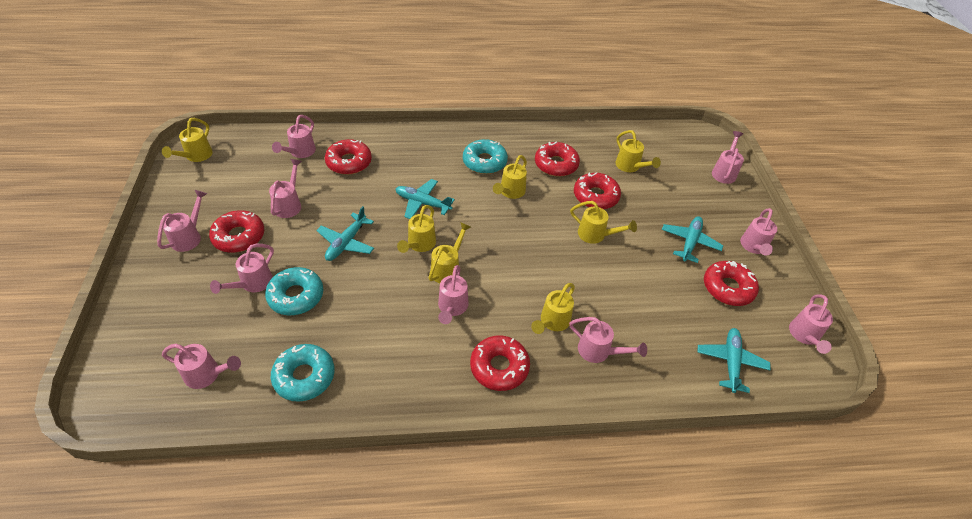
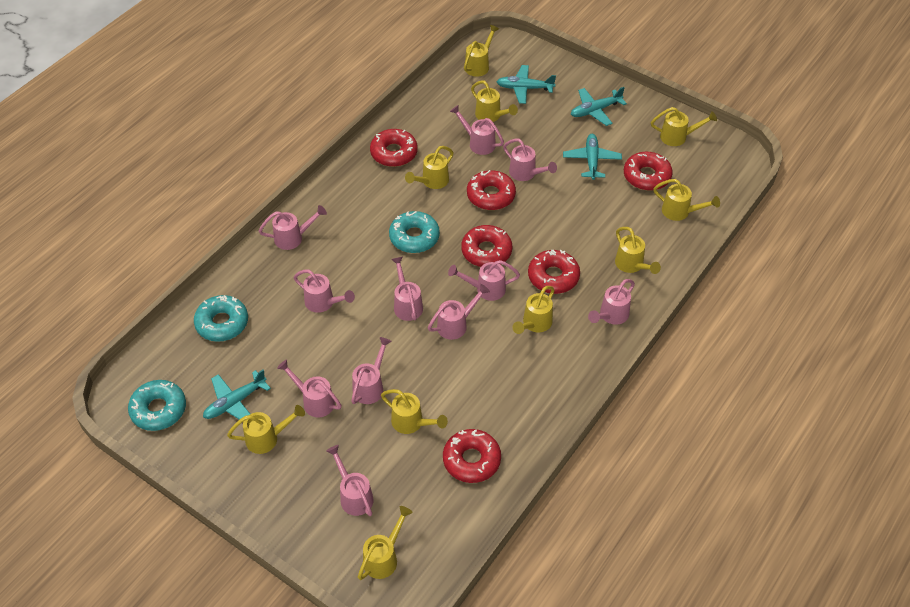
pink watering can: [157,190,207,252] [162,344,241,389] [210,244,274,294] [269,159,302,218] [272,115,316,158] [438,265,469,324] [569,317,647,363] [712,131,744,184] [740,208,777,256] [789,294,833,354] = 10 -> [259,205,327,250] [277,360,342,417] [294,270,355,313] [326,445,374,516] [351,337,392,404] [391,257,423,321] [428,284,490,340] [448,260,520,301] [450,105,504,155] [503,139,557,181] [588,279,635,325] = 11
yellow watering can: [162,118,213,162] [397,205,436,253] [429,222,471,283] [493,155,527,199] [531,283,575,334] [570,201,637,244] [615,130,661,172] = 7 -> [227,405,305,454] [358,506,413,580] [381,389,448,434] [405,146,454,189] [464,25,499,77] [471,80,518,122] [513,286,554,334] [615,227,661,274] [651,107,717,146] [653,179,720,221] = 10

